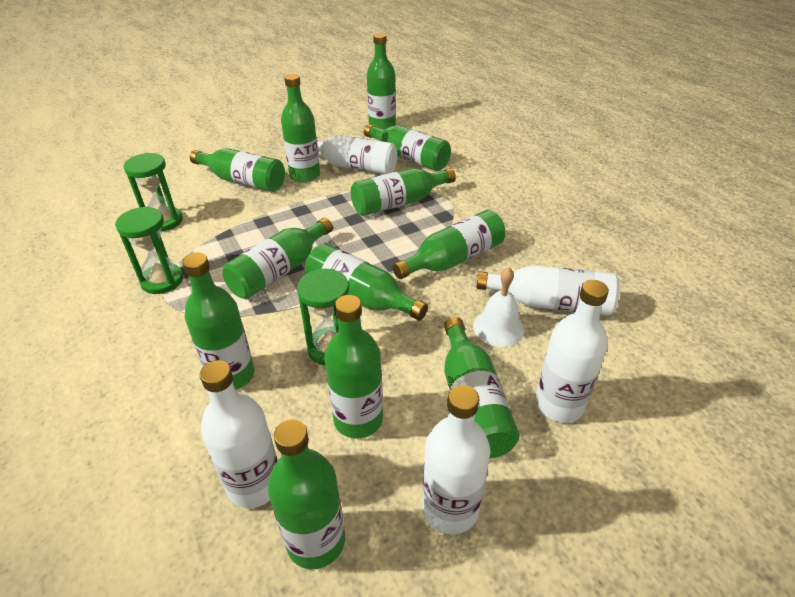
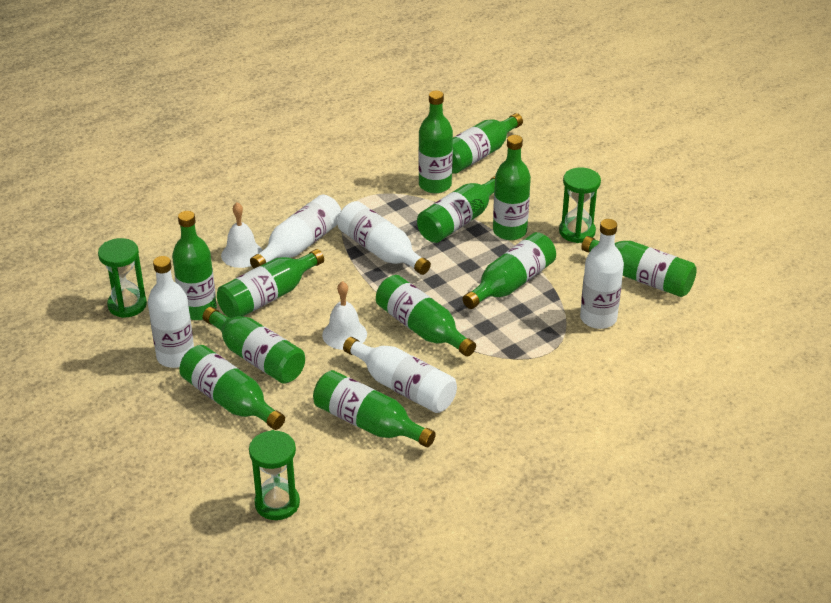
white bell: [473,267,525,347] = 1 -> [221,202,263,268] [322,281,367,350] = 2

